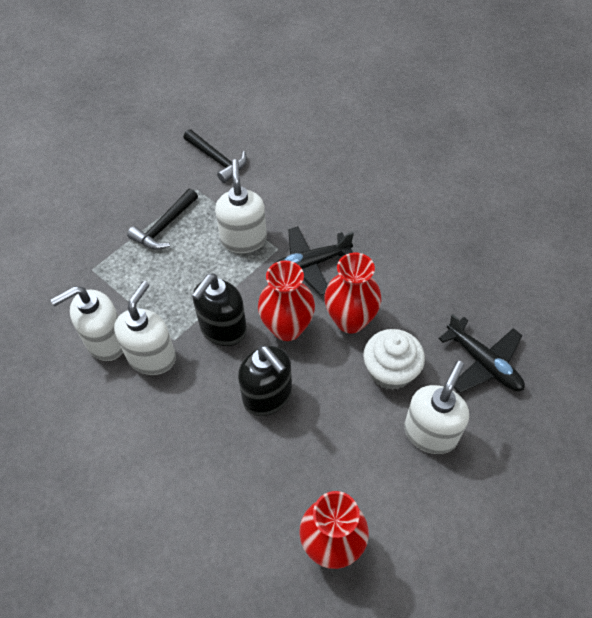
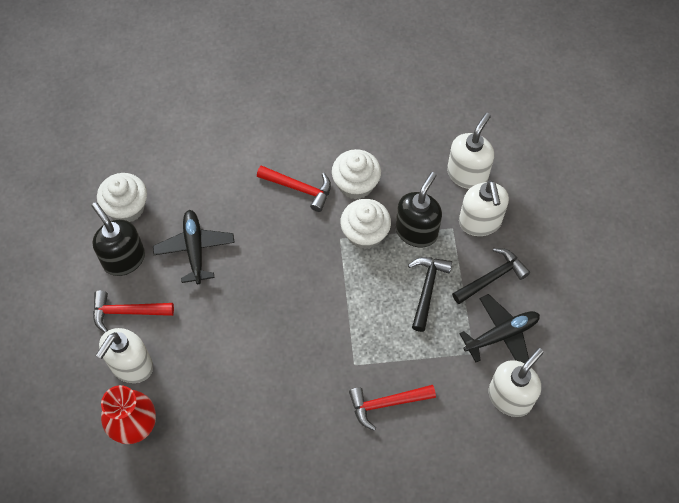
red hammer: none = 0 -> [93,291,174,333] [257,165,331,212] [349,385,436,431] = 3
red vase: [258,261,315,341] [299,491,369,569] [324,253,382,333] = 3 -> [101,385,156,444] = 1
white cupcake: [363,329,425,390] = 1 -> [97,173,147,222] [332,149,381,200] [340,199,391,249] = 3

